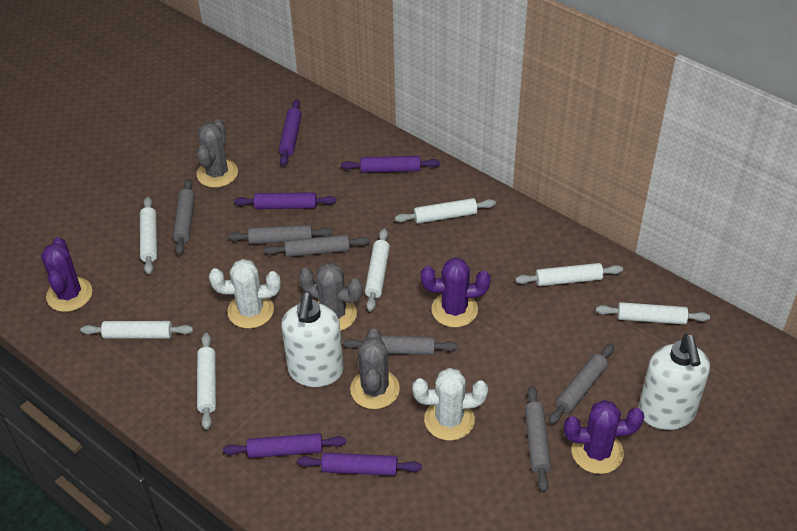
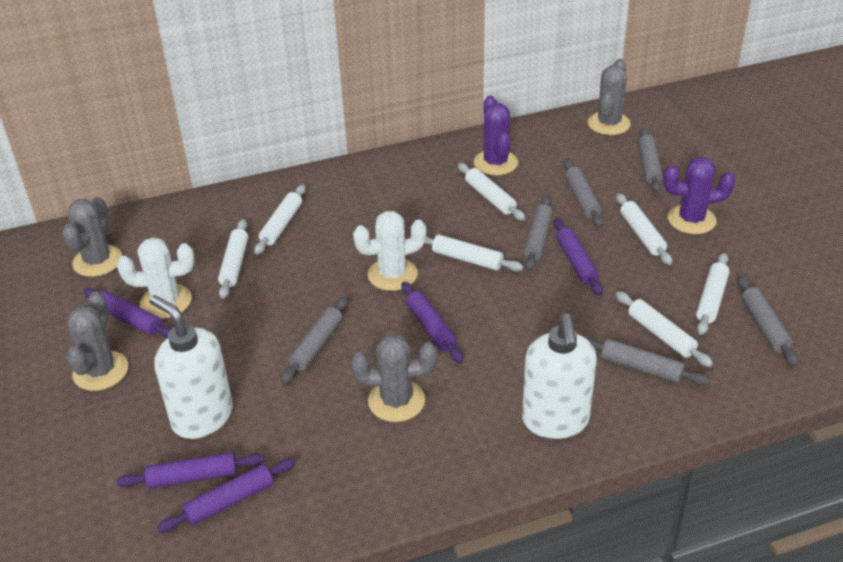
grey cactus: [196,119,238,188] [299,263,363,331] [350,329,400,409] = 3 -> [62,197,122,277] [66,291,128,391] [351,333,437,422] [588,59,631,135] = 4
purple cactus: [41,237,92,312] [421,258,491,327] [564,400,644,474] = 3 -> [474,95,518,175] [663,157,735,234] = 2

